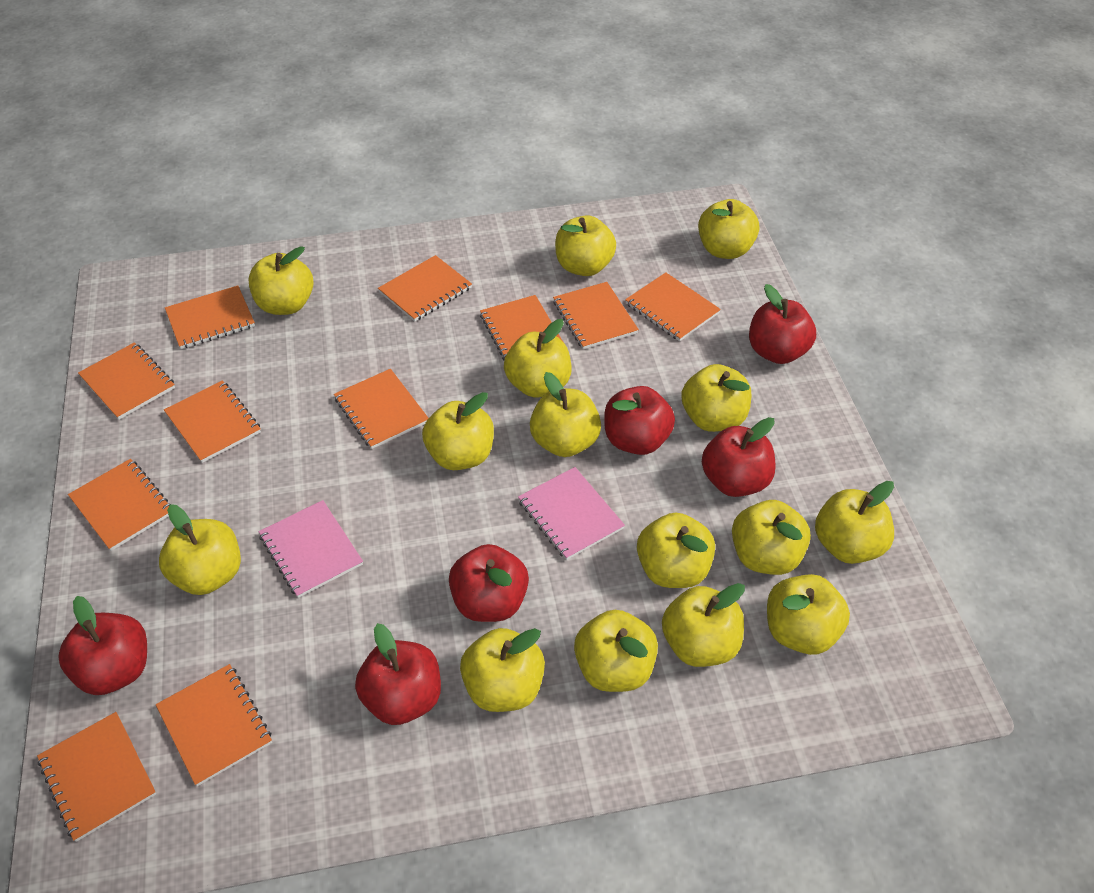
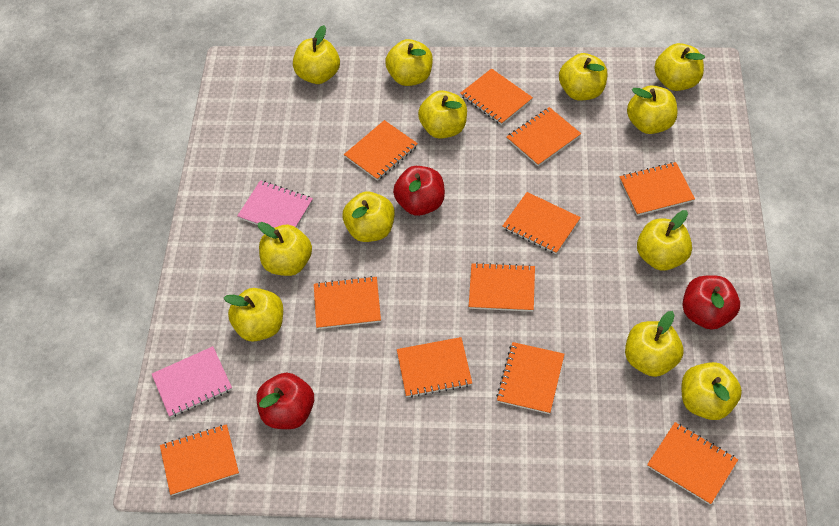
red apple: [58,596,147,695] [355,623,441,725] [449,544,529,622] [604,386,675,455] [702,417,775,497] [749,284,816,364] = 6 -> [256,373,314,429] [393,166,445,216] [682,275,740,330] = 3
yellow apple: [159,504,241,595] [248,246,314,315] [422,392,494,470] [460,628,545,712] [504,319,572,398] [530,372,601,457] [555,215,616,276] [574,610,658,692] [637,513,715,588] [662,583,745,667] [681,364,751,432] [698,199,759,259] [732,500,811,575] [767,574,850,655] [815,481,894,564] = 15 -> [224,288,283,342] [258,222,312,276] [293,25,340,84] [343,192,395,242] [385,39,433,86] [418,90,467,139] [559,53,607,101] [625,311,683,377] [627,85,677,134] [637,210,692,271] [654,43,705,91] [682,362,742,420] = 12

